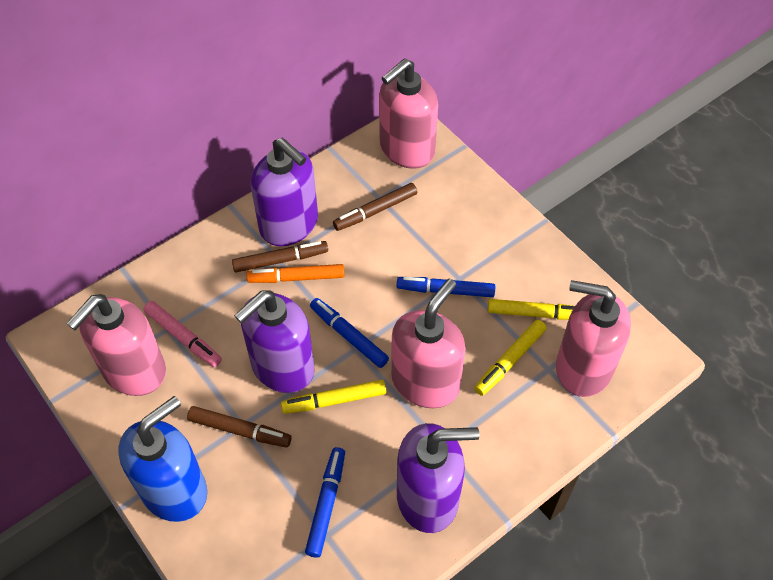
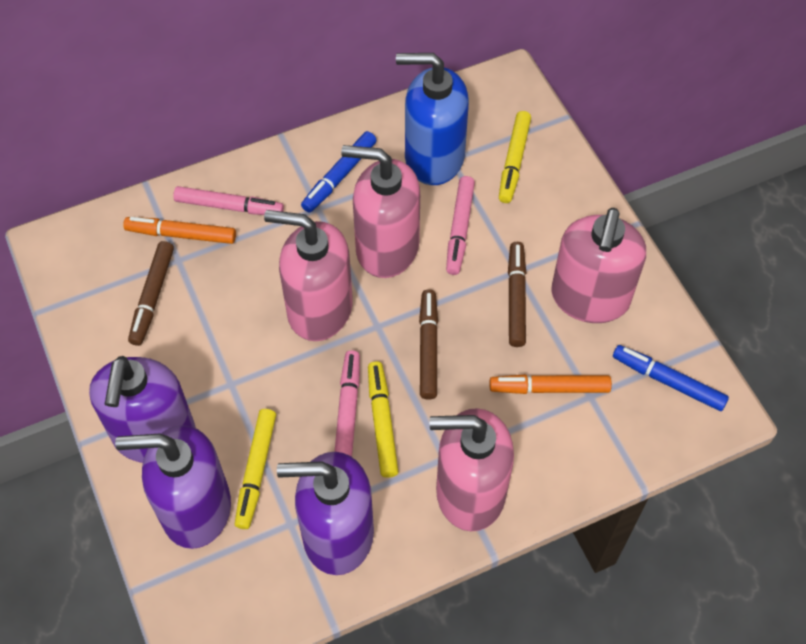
blue marker: [305,447,345,558] [310,298,389,368] [397,276,495,297] = 3 -> [301,131,377,213] [613,345,729,411] = 2
orange marker: [246,264,345,283] = 1 -> [123,217,236,244] [490,374,612,394] = 2
pink marker: [143,301,222,367] = 1 -> [173,186,284,215] [334,350,360,457] [446,176,475,275] = 3

